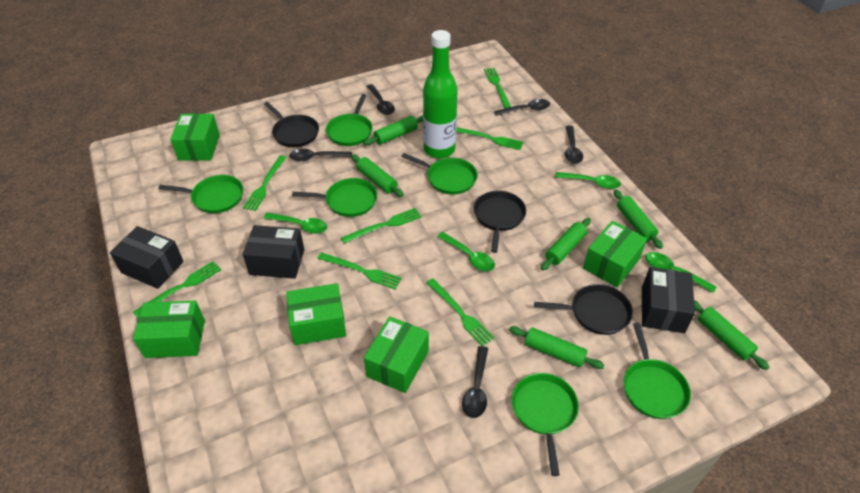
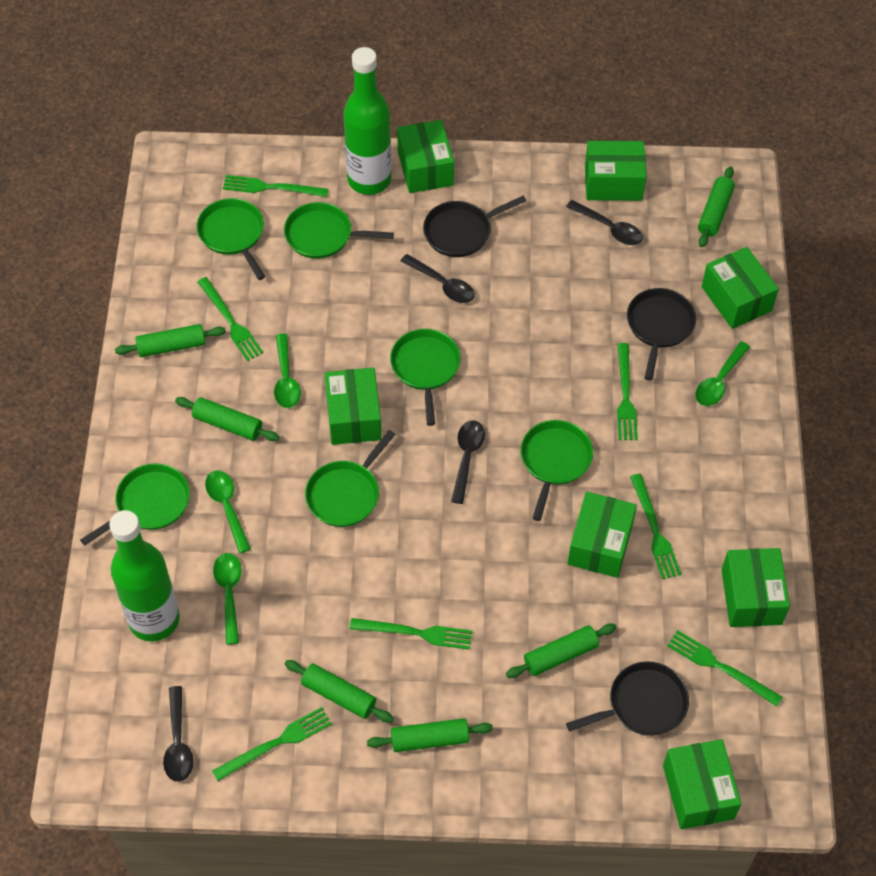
black box: [110,226,184,289] [243,225,304,279] [642,267,695,333] = 3 -> none = 0
black spoon: [289,149,352,161] [366,84,395,115] [462,346,488,418] [494,99,550,116] [565,126,583,164] = 5 -> [163,686,194,782] [401,254,475,303] [451,420,485,504] [566,200,643,245] = 4
green bottle: [423,30,458,159] = 1 -> [109,510,180,641] [343,47,392,195] = 2
green box: [133,301,205,358] [170,113,220,161] [286,283,346,345] [364,316,429,393] [583,221,647,287] = 5 -> [325,368,382,445] [397,120,454,193] [568,492,637,578] [585,141,646,201] [663,739,742,829] [702,247,779,329] [722,548,790,627] = 7

